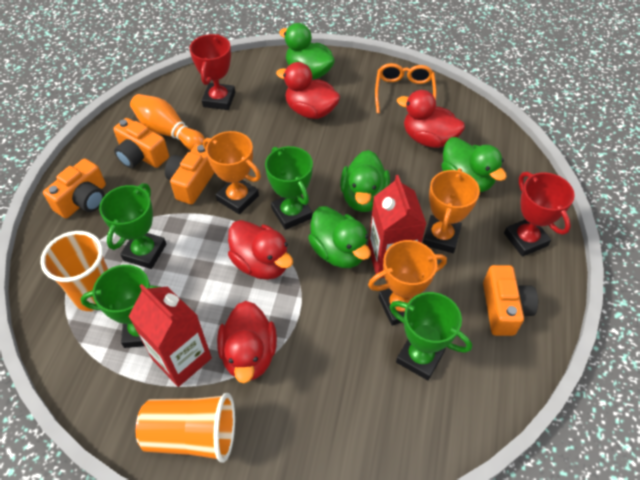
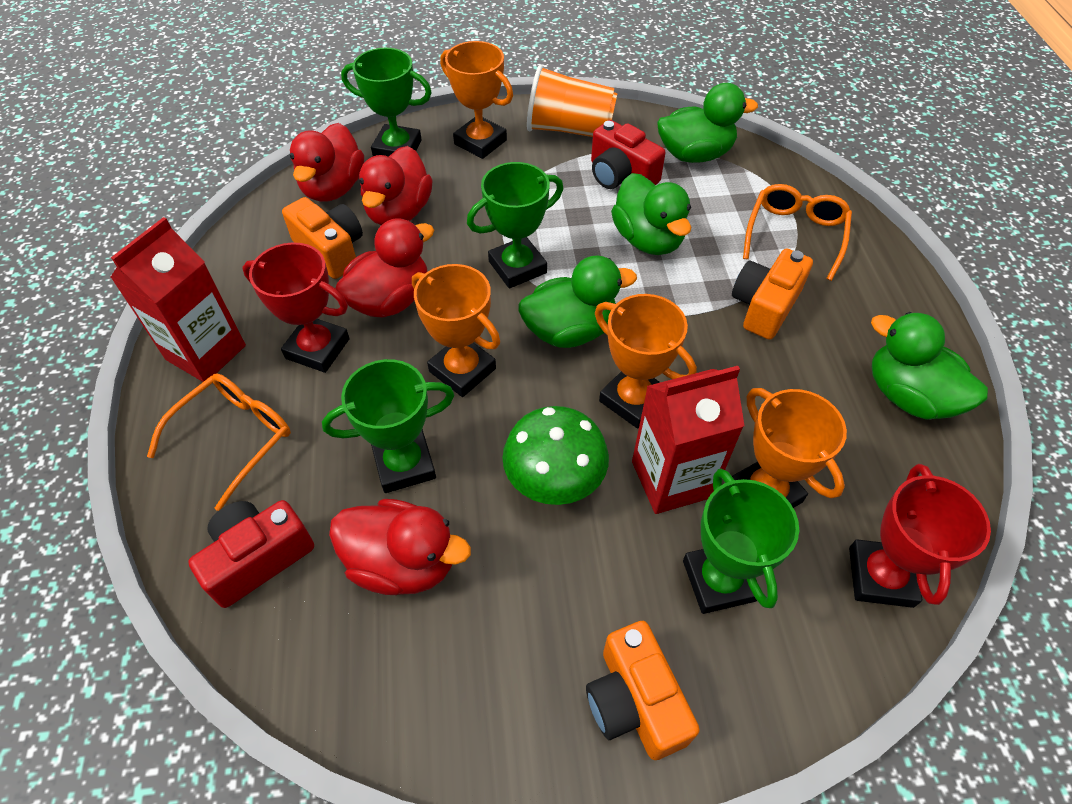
green mushroom: none = 0 -> [502,406,609,505] = 1
orange bowling pin: [130,94,205,150] = 1 -> none = 0
orange camera: [43,158,106,218] [113,118,169,168] [165,144,215,204] [483,265,538,336] = 4 -> [282,197,363,279] [586,621,700,760] [732,249,813,340] = 3
orange cup: [40,231,108,311] [136,393,235,463] = 2 -> [527,65,618,137] = 1
orange glasses: [375,63,437,113] = 1 -> [147,374,291,511] [743,184,852,281] = 2
orange trophy: [203,131,261,214] [368,240,447,326] [423,168,480,253] = 3 -> [412,264,500,397] [440,41,513,159] [595,294,697,428] [732,388,847,508] = 4
red camera: none = 0 -> [188,500,314,608] [591,120,665,189] = 2

